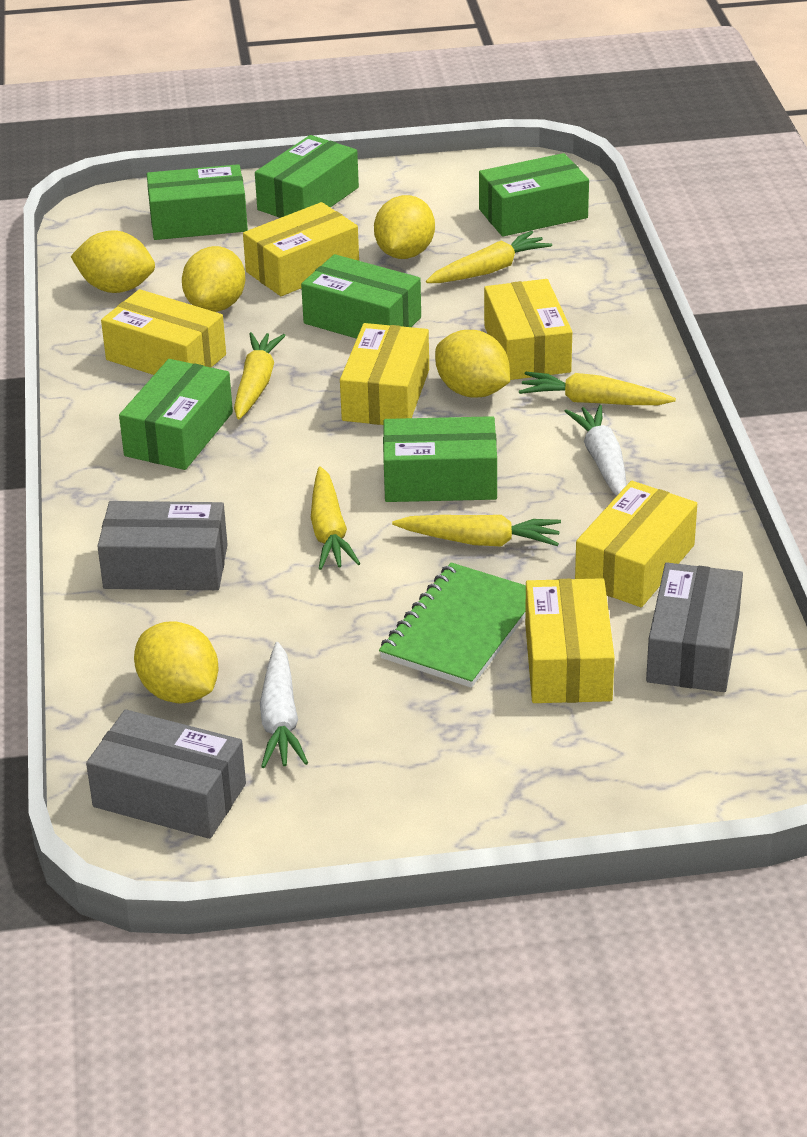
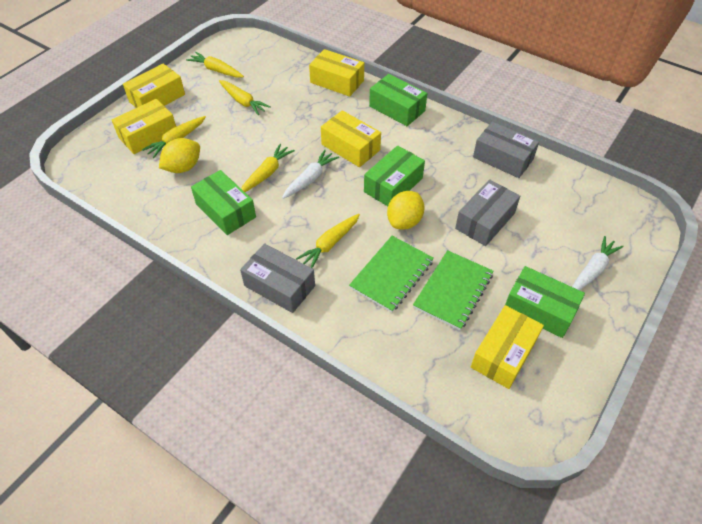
green box: [119,359,233,470] [147,164,248,240] [255,135,359,218] [301,254,421,339] [383,416,497,502] [479,153,589,237] = 6 -> [191,170,256,235] [364,145,425,206] [369,74,427,126] [505,266,585,338] = 4
green notebook: [379,563,526,688] = 1 -> [349,236,434,313] [413,250,493,330] = 2
yellow box: [101,289,226,375] [243,202,359,296] [340,323,429,425] [484,279,572,380] [525,578,615,703] [575,481,697,607] = 6 -> [112,99,176,154] [123,64,185,108] [309,49,364,97] [321,110,381,167] [471,305,544,389] = 5
yellow lemon: [70,230,155,293] [134,621,218,704] [182,246,245,312] [374,195,435,259] [435,330,510,398] = 5 -> [159,138,200,173] [387,191,424,230] = 2

